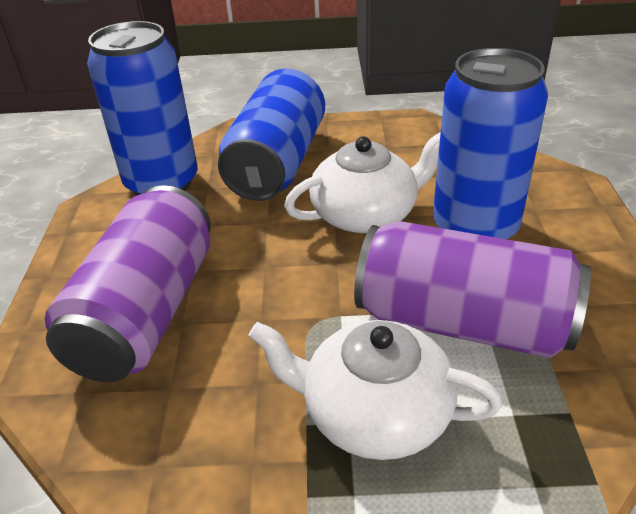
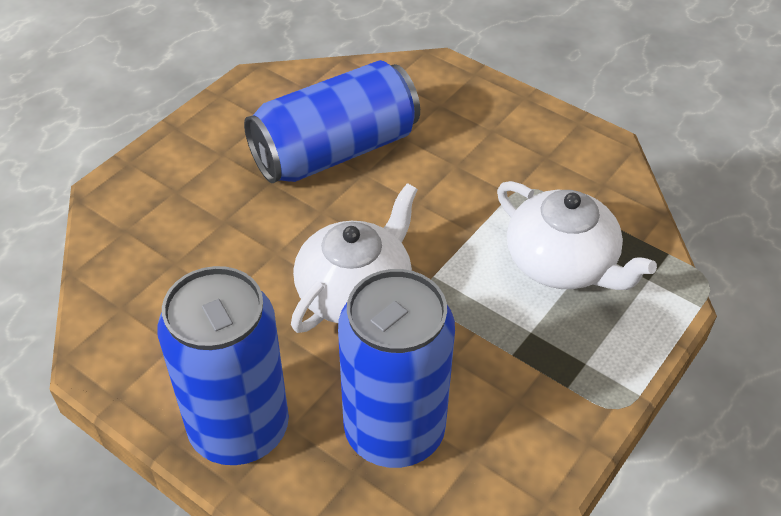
purple can: [45,185,211,382] [354,221,591,358] = 2 -> none = 0

